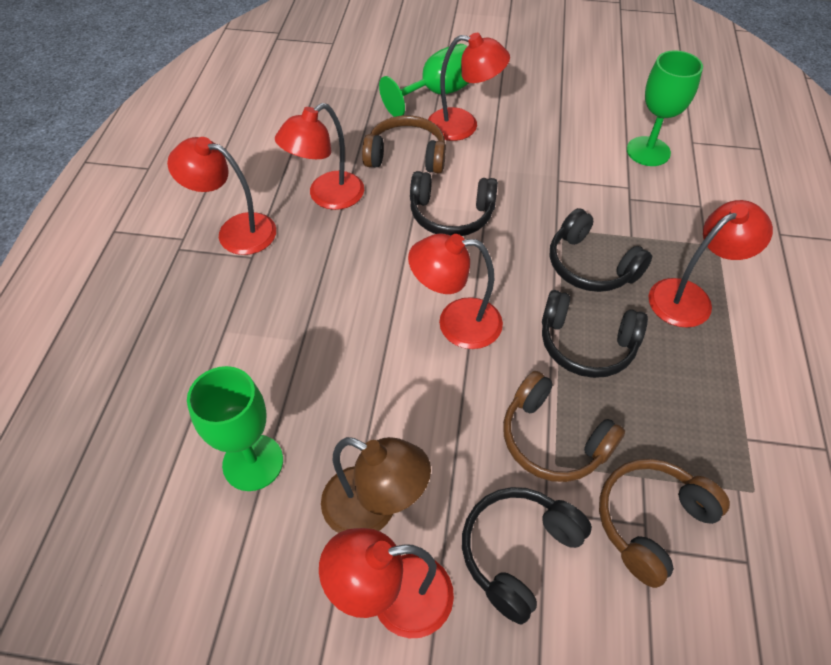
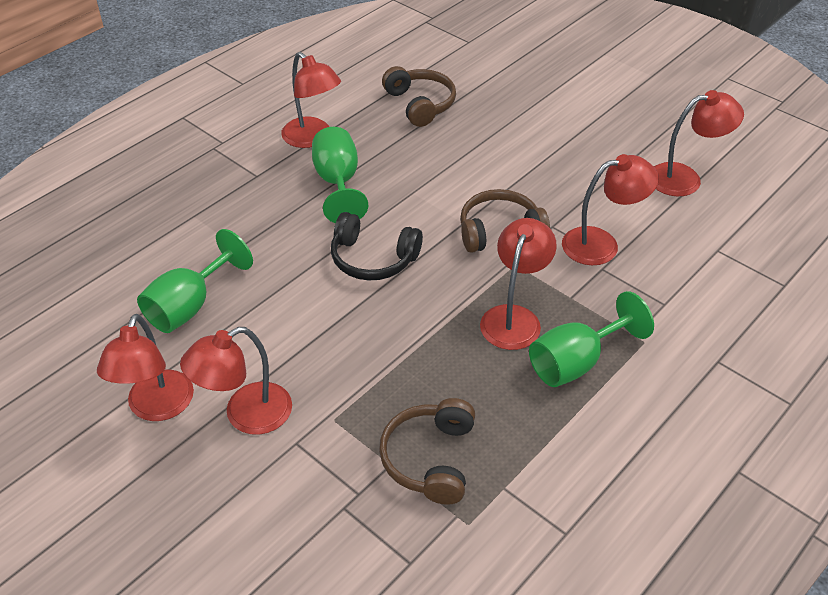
black headphones: [410,171,498,236] [462,487,592,624] [542,290,648,378] [550,208,652,292] = 4 -> [331,212,423,280] = 1
brown lamp: [321,437,431,533] = 1 -> none = 0

